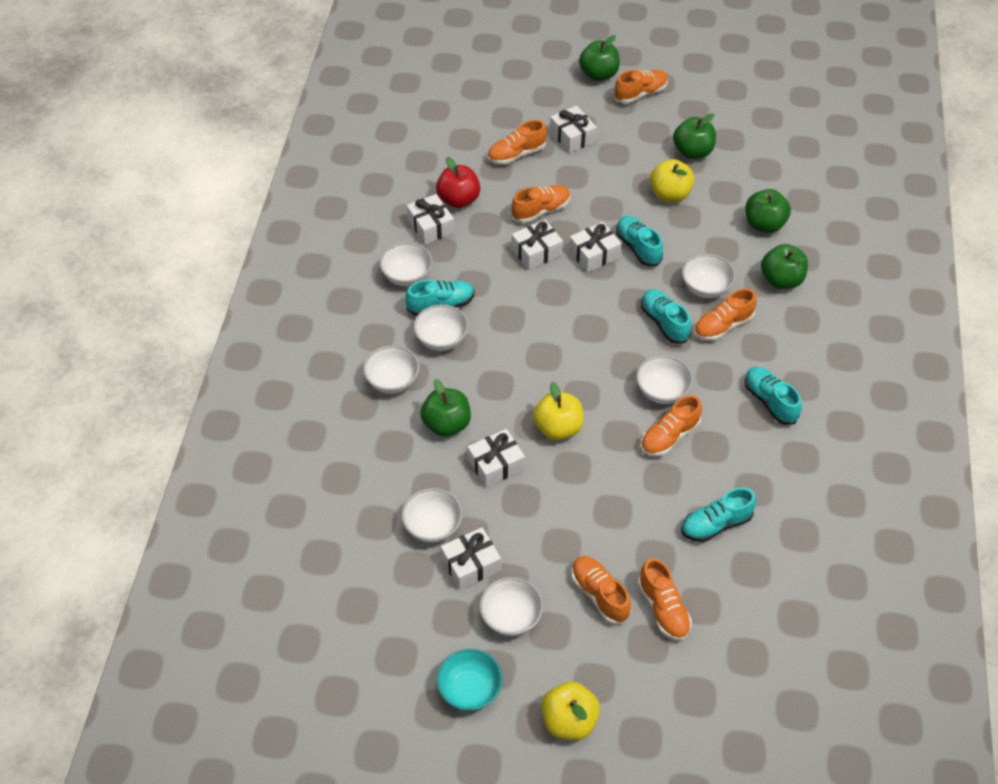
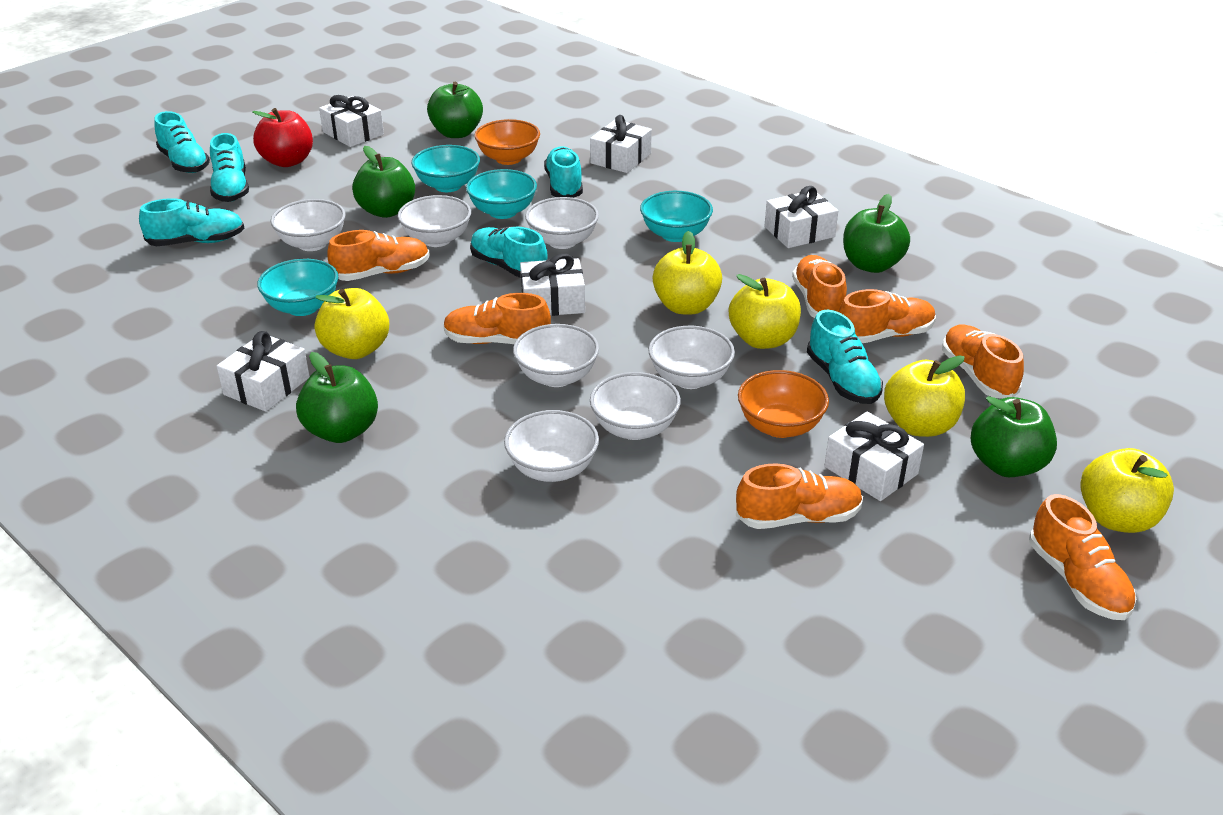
orange bowl: none = 0 -> [474,119,540,165] [738,370,829,438] = 2
turquoise bowl: [437,649,503,711] = 1 -> [257,259,338,316] [412,145,480,192] [466,169,537,219] [640,191,713,242] = 4
turquoise shoe: [405,280,475,316] [616,216,663,266] [641,289,691,344] [681,488,756,542] [745,367,802,425] = 5 -> [139,198,244,246] [154,111,210,173] [210,133,249,202] [470,226,547,278] [544,146,583,198] [807,310,883,404] = 6
yellow apple: [533,382,583,440] [541,681,600,740] [650,159,694,202] = 3 -> [315,288,389,359] [653,231,722,315] [729,274,801,349] [884,355,965,437] [1080,448,1174,533] = 5

